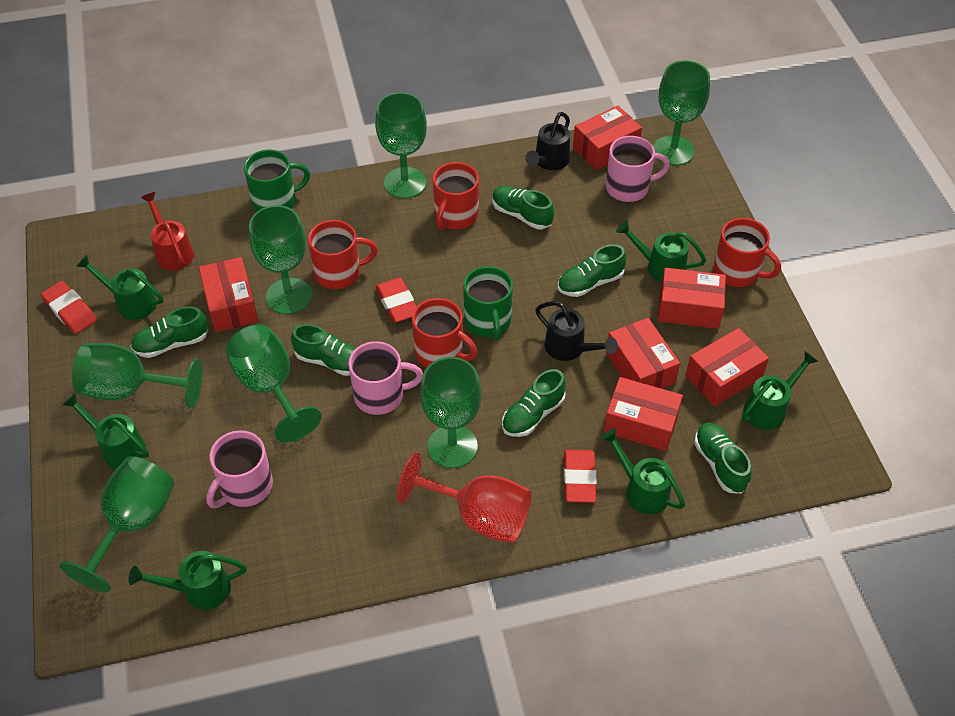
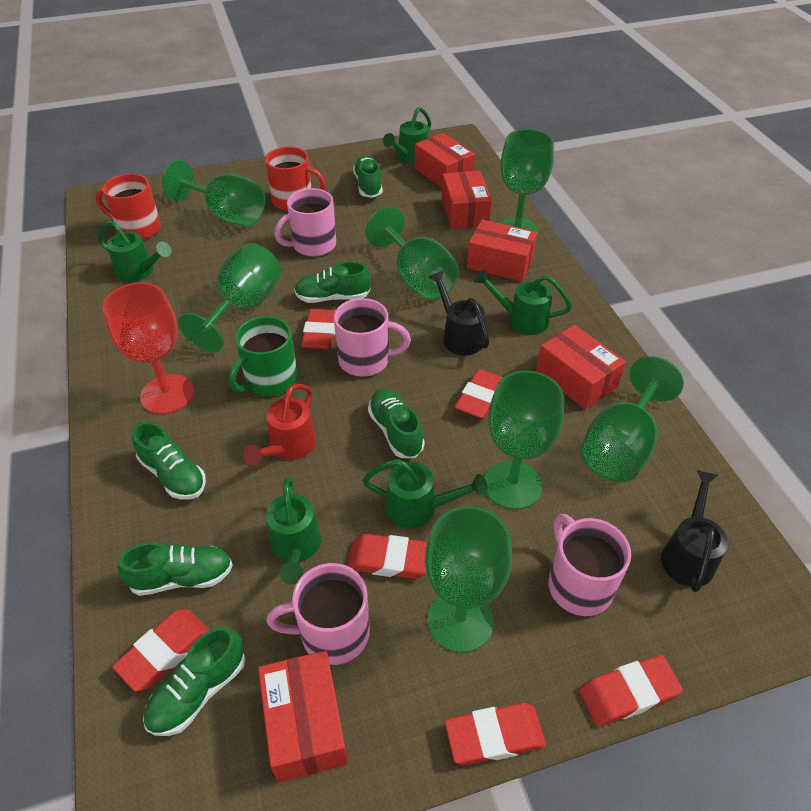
green mug: [244,150,310,212] [463,266,513,341] = 2 -> [229,316,297,396] = 1
green watering can: [62,393,149,469] [76,254,163,320] [128,551,247,610] [601,428,685,514] [616,221,706,282] [742,351,819,430] = 6 -> [98,220,172,282] [266,477,321,584] [362,459,488,528] [383,107,431,163] [474,269,572,335] = 5
pink mug: [206,430,273,508] [348,341,423,415] [606,136,670,202] = 3 -> [266,563,370,665] [274,188,336,256] [334,298,411,377] [548,514,631,616] = 4
red box: [199,257,259,332] [573,106,642,170] [604,377,683,451] [606,318,680,389] [658,268,726,329] [685,328,769,407] = 6 -> [258,651,348,783] [415,133,475,188] [442,171,492,229] [467,219,537,281] [536,325,626,409] = 5
red eraser: [41,281,97,334] [375,277,416,323] [564,450,597,503] = 3 -> [112,609,210,691] [301,309,336,349] [347,534,428,579] [445,703,546,765] [454,369,503,419] [579,655,683,727] = 6
red mug: [308,220,378,289] [412,298,477,368] [433,162,479,230] [713,218,781,287] = 4 -> [95,174,161,240] [265,147,326,211] = 2

